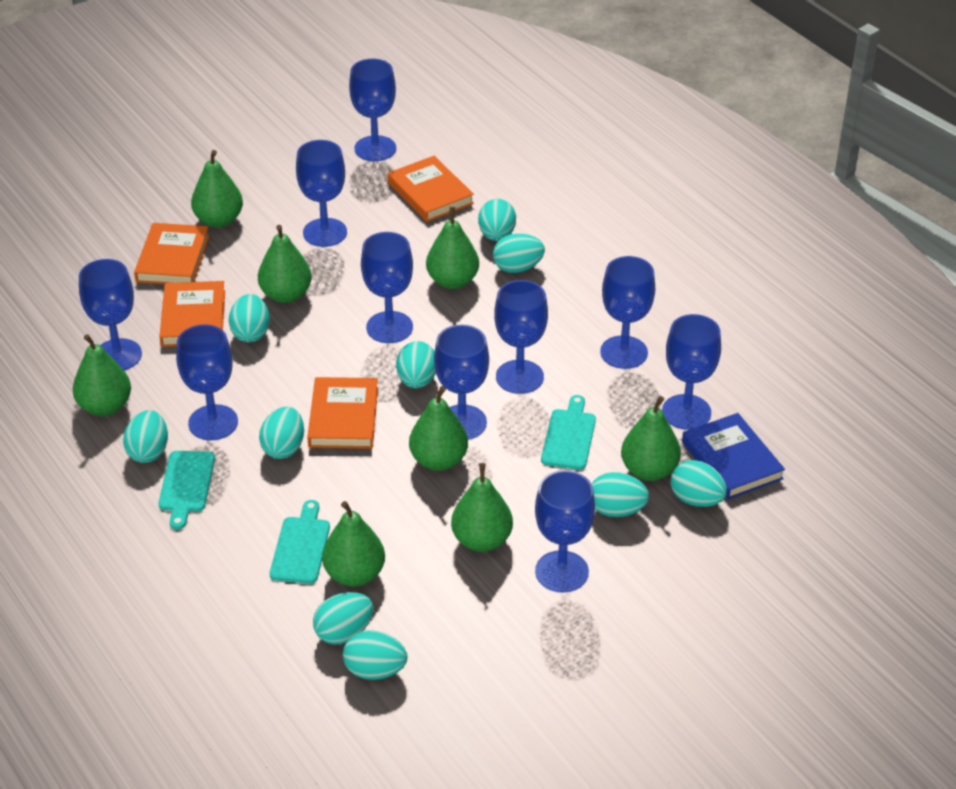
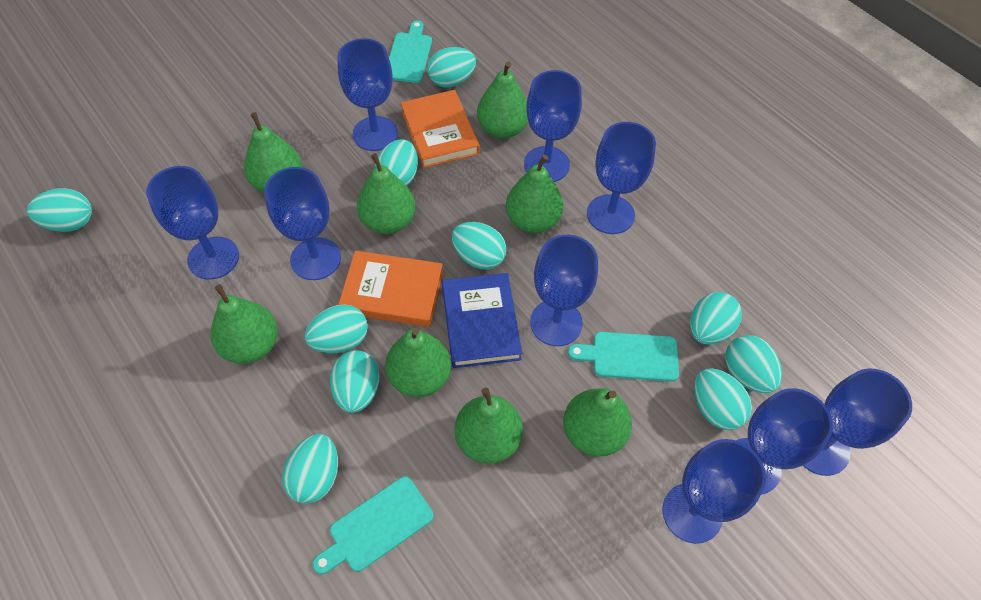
blue goblet: [79,259,142,371] [176,324,238,440] [296,140,347,247] [349,59,396,161] [361,232,413,343] [434,325,489,440] [494,280,548,394] [535,470,595,593] [600,256,655,369] [662,314,721,430] = 10 -> [146,166,239,280] [264,167,341,280] [337,38,398,151] [524,70,582,182] [530,235,598,346] [587,122,656,234] [662,439,766,544] [736,388,833,495] [803,368,912,476] = 9
orange book: [134,223,210,284] [159,281,225,347] [307,377,378,449] [387,156,474,222] = 4 -> [338,251,443,327] [401,90,480,168] = 2

